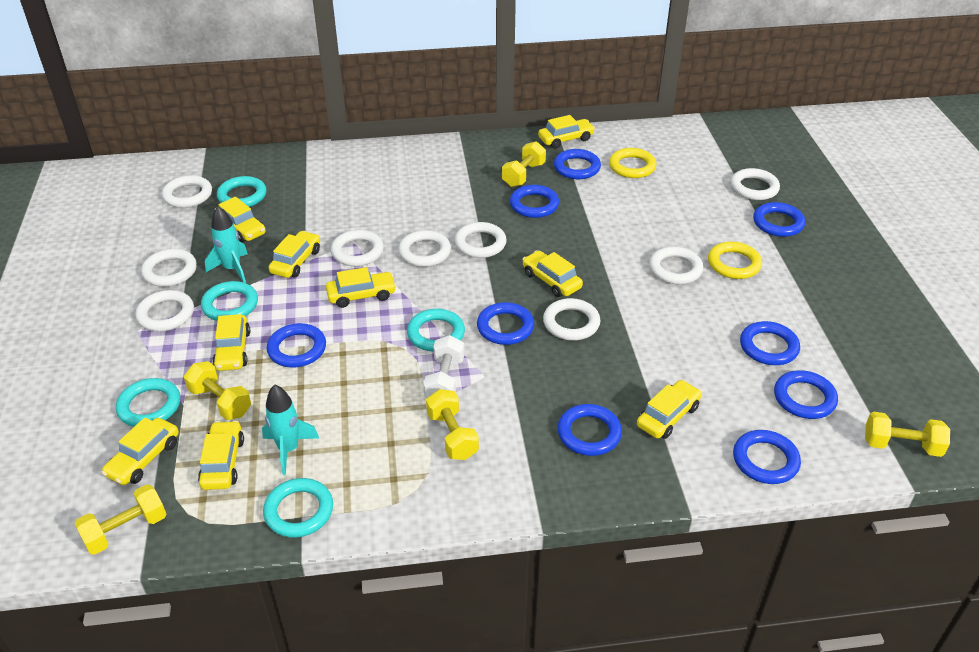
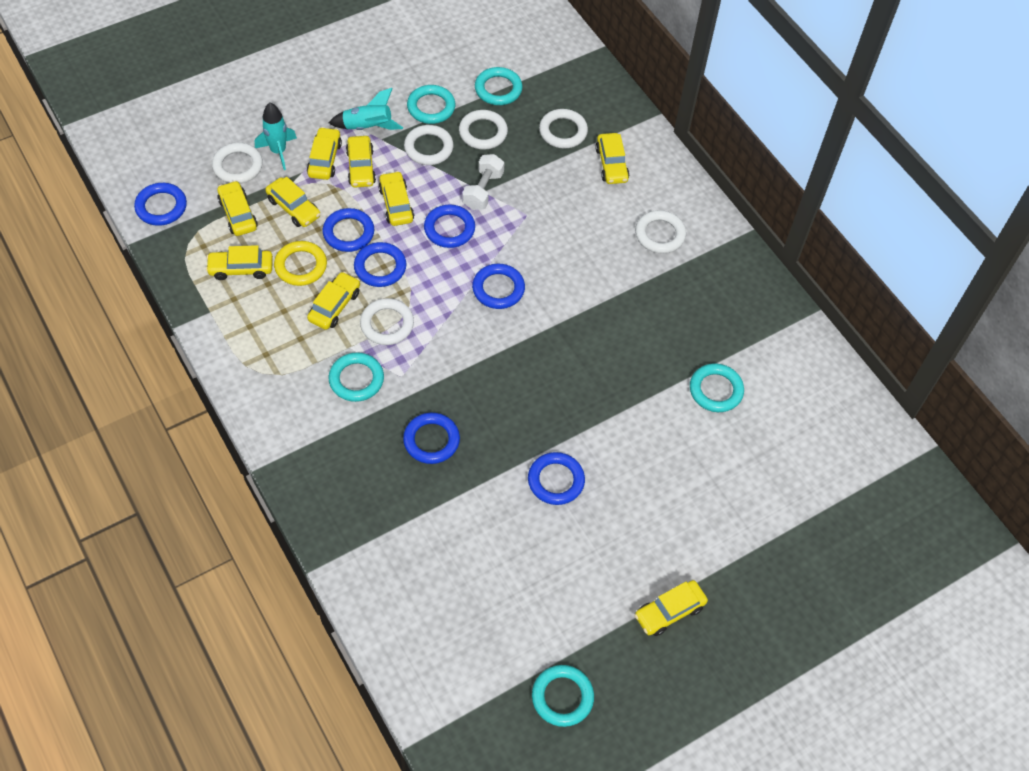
blue ring: [267,323,326,368] [477,302,534,345] [510,185,559,218] [554,149,601,179] [557,404,622,456] [733,430,801,484] [740,321,800,365] [753,202,805,237] [774,370,838,419] = 9 -> [134,183,187,226] [322,208,374,252] [354,242,406,287] [403,413,460,464] [424,204,475,248] [472,264,525,309] [528,452,585,505] = 7
white ring: [135,290,194,331] [141,249,197,287] [162,175,212,208] [331,230,384,266] [398,230,451,267] [454,222,507,258] [543,298,601,340] [649,246,703,284] [730,168,780,200] = 9 -> [212,143,263,184] [360,298,414,345] [404,125,454,165] [459,110,508,150] [539,109,588,148] [635,210,686,253] = 6
yellow dumbbell: [75,484,166,555] [184,361,251,420] [426,389,479,460] [502,141,546,187] [865,412,950,457] = 5 -> none = 0
yellow ring: [609,148,656,178] [708,242,762,279] = 2 -> [274,241,327,286] = 1

